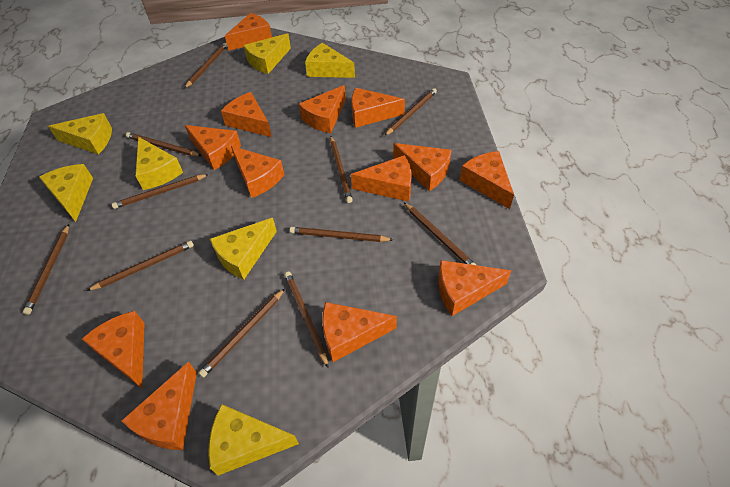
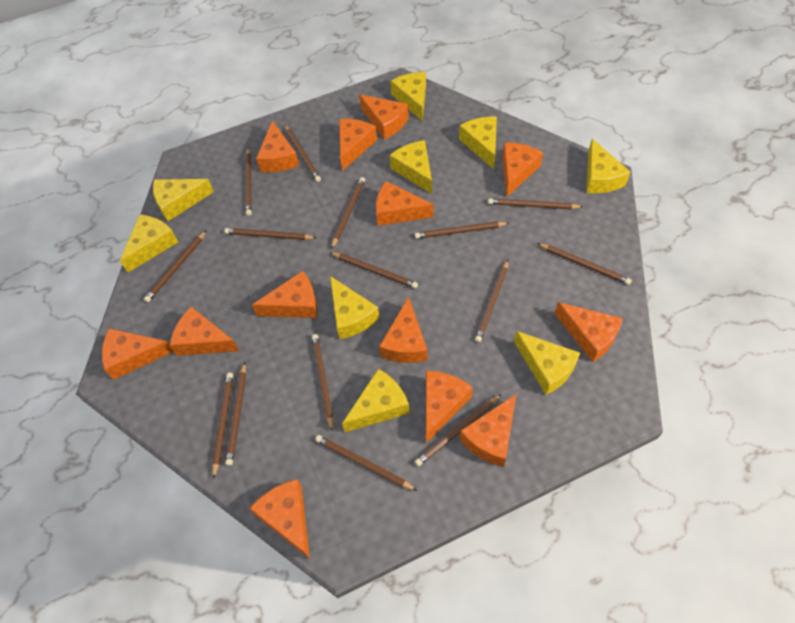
brown pencil: [23,224,69,315] [87,241,194,291] [112,174,209,209] [126,132,202,156] [184,43,227,89] [199,289,285,378] [284,272,328,368] [290,227,393,242] [330,136,353,203] [385,88,437,136] [404,202,476,265] = 11 -> [144,230,207,302] [212,373,233,479] [224,228,317,240] [225,362,246,466] [245,148,252,216] [285,125,321,182] [312,334,333,431] [315,435,417,491] [330,252,418,289] [331,177,365,249] [415,222,509,239] [415,394,501,466] [475,260,508,343] [488,198,583,209] [537,243,632,285] = 15
yellow cheese: [39,164,93,222] [48,113,112,155] [135,137,183,190] [208,404,299,476] [210,218,277,280] [243,33,291,74] [305,43,355,78] = 7 -> [120,215,178,272] [153,179,214,221] [330,276,379,339] [342,369,410,432] [389,140,432,194] [390,72,426,122] [459,116,497,169] [514,331,580,395] [586,139,630,194] = 9

